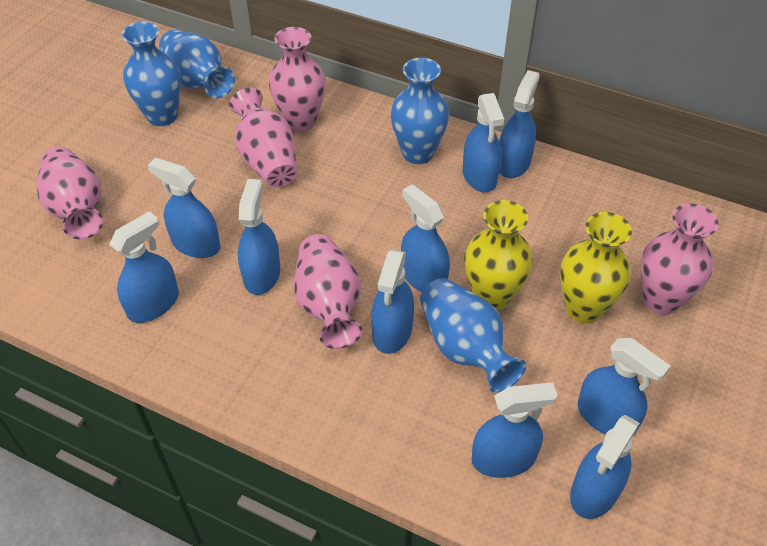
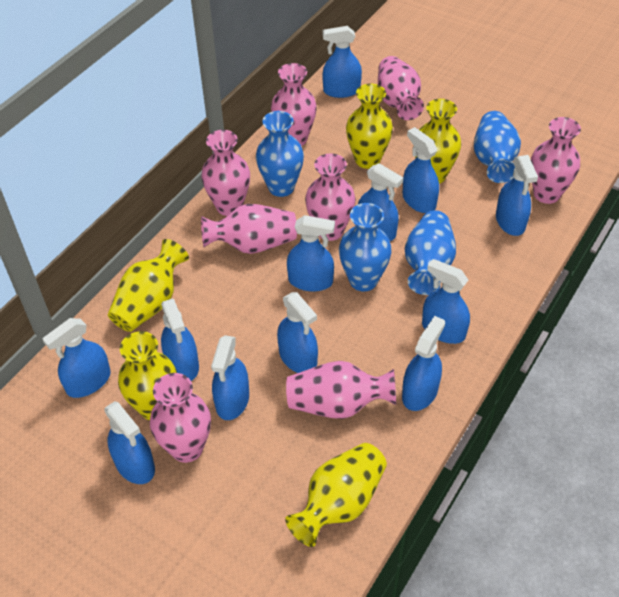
blue spray bottle: [109,211,179,323] [148,158,220,258] [238,179,280,295] [371,250,414,354] [401,184,450,292] [463,93,504,192] [472,382,557,478] [499,70,540,178] [570,415,640,519] [578,338,670,435] = 10 -> [42,318,111,398] [104,401,155,484] [161,298,199,381] [211,335,249,420] [277,292,318,373] [287,215,335,292] [322,26,362,98] [358,163,403,241] [402,127,439,213] [402,316,445,411] [422,259,470,344] [496,155,538,236] = 12
pink vase: [37,147,103,239] [229,88,297,187] [269,27,326,132] [294,234,362,349] [641,204,719,315] = 5 -> [150,373,211,463] [201,130,250,216] [201,204,297,254] [271,63,317,146] [286,361,396,419] [305,153,356,241] [378,56,424,120] [531,117,581,204] = 8
yellow vase: [464,200,533,311] [560,212,632,323] = 2 -> [108,239,189,332] [118,331,177,420] [285,443,387,547] [346,84,393,169] [413,99,461,184] = 5

